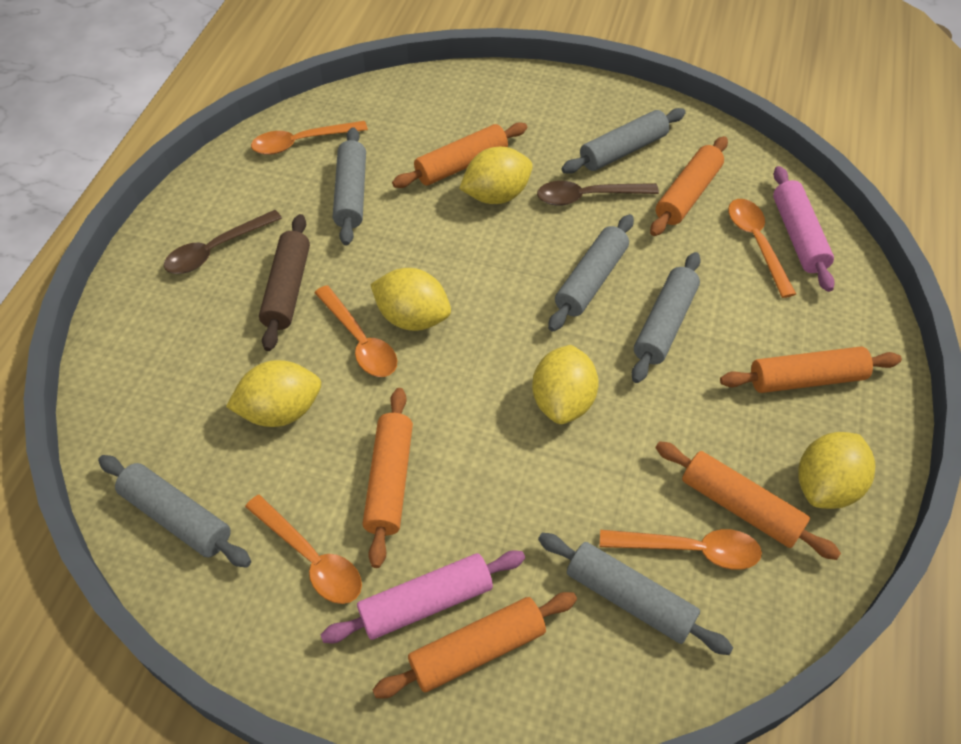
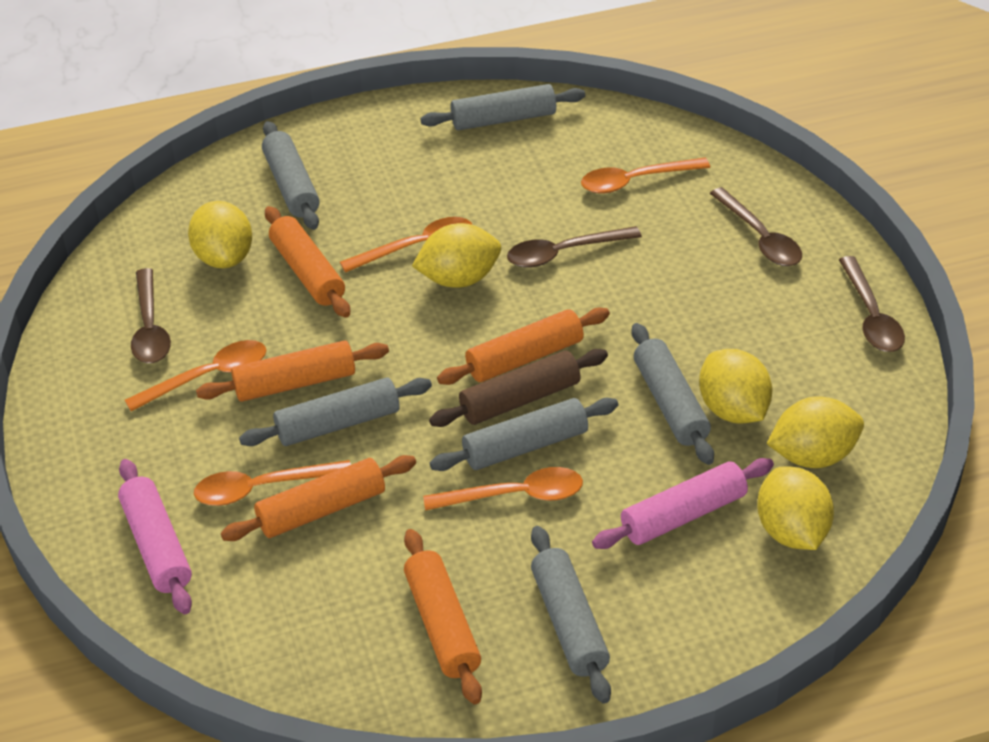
brown spoon: [164,210,282,274] [537,181,659,206] = 2 -> [131,268,171,363] [507,226,642,268] [710,187,802,266] [839,256,905,352] = 4
orange rolling pin: [363,388,413,568] [373,592,577,698] [392,122,527,188] [650,136,728,236] [655,441,841,560] [720,347,902,393] = 6 -> [196,340,389,402] [221,455,416,541] [265,206,350,318] [404,529,482,705] [437,308,610,385] = 5

